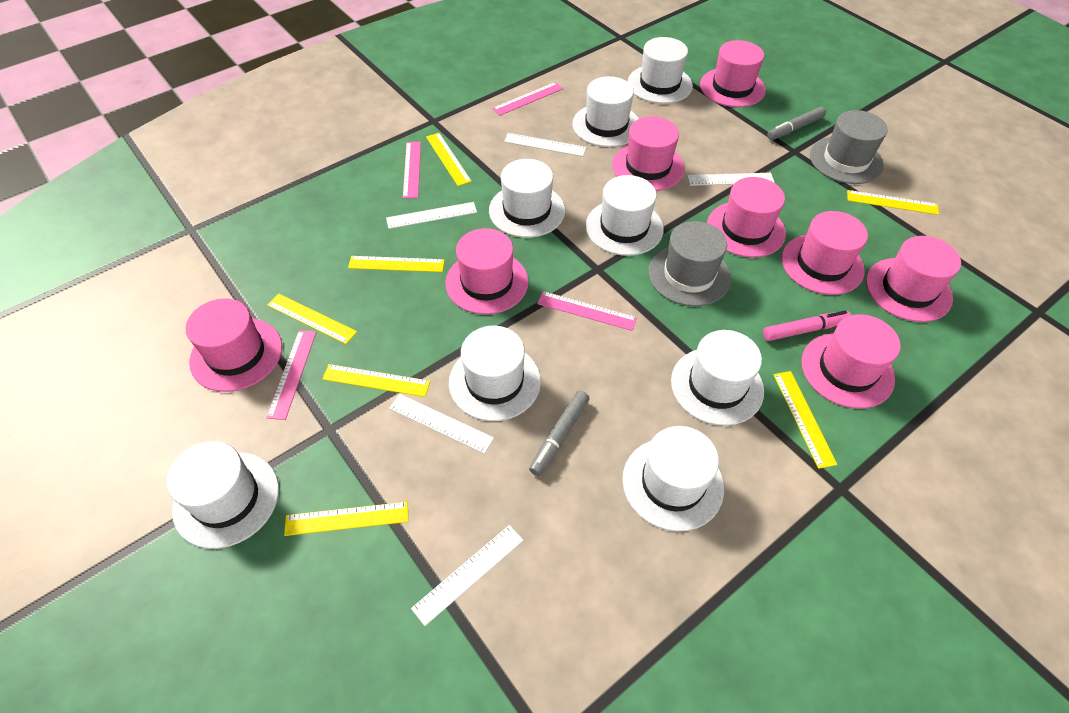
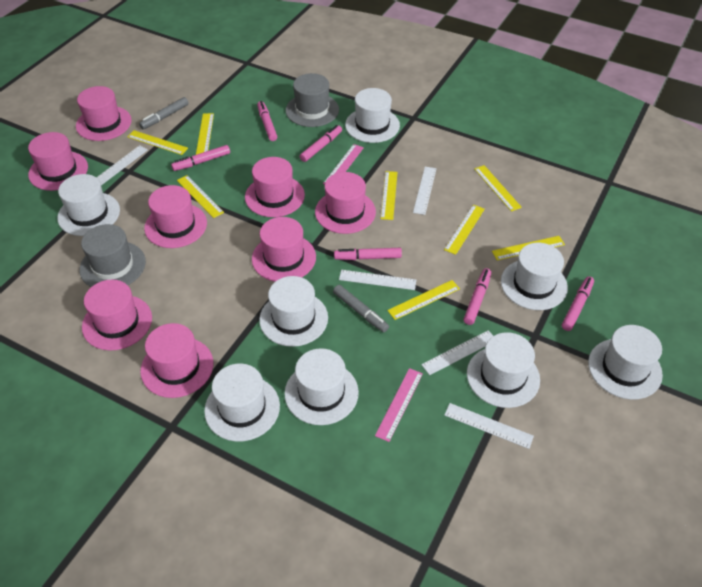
pink marker: [763,310,851,341] = 1 -> [171,145,230,171] [257,101,277,141] [300,125,342,162] [334,248,402,260] [463,268,491,325] [562,277,594,331] = 6
pink ruler: [266,330,317,420] [403,142,421,199] [492,82,563,116] [537,291,637,331] = 4 -> [323,144,364,185] [375,368,423,442] = 2
yellow ruler: [267,293,357,344] [284,502,408,536] [322,364,430,397] [348,256,445,272] [426,133,472,186] [773,371,837,469] [847,190,939,215] = 7 -> [127,130,188,155] [177,175,224,218] [196,113,214,155] [381,171,398,220] [387,280,460,320] [444,205,485,255] [474,165,522,212] [492,236,565,260] = 8

